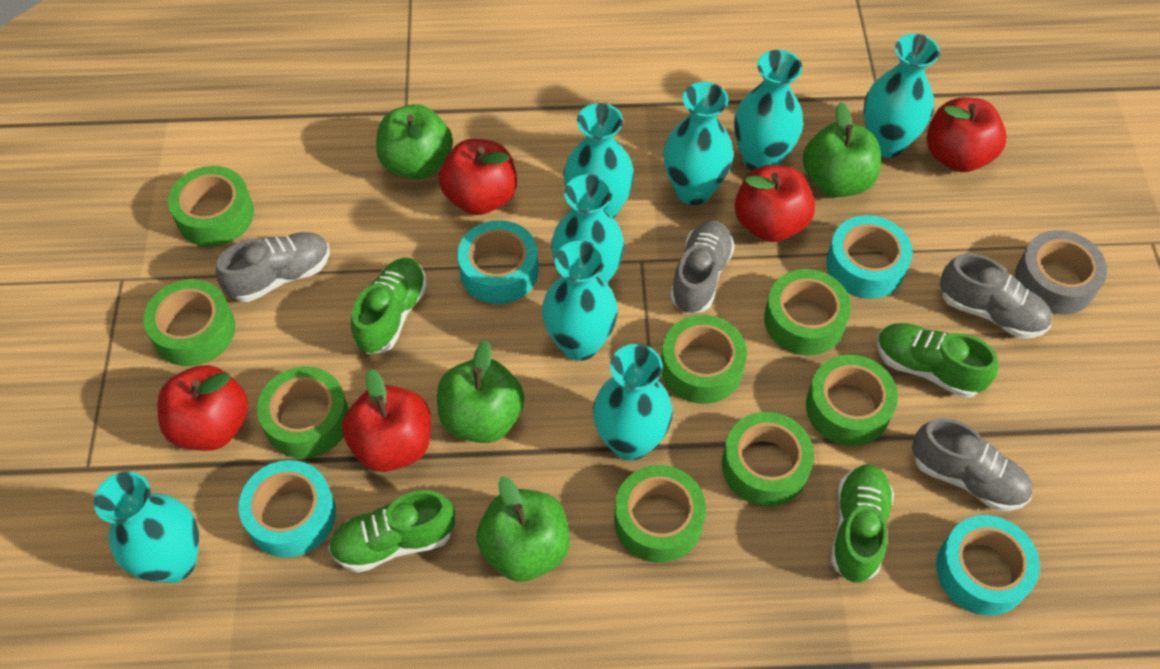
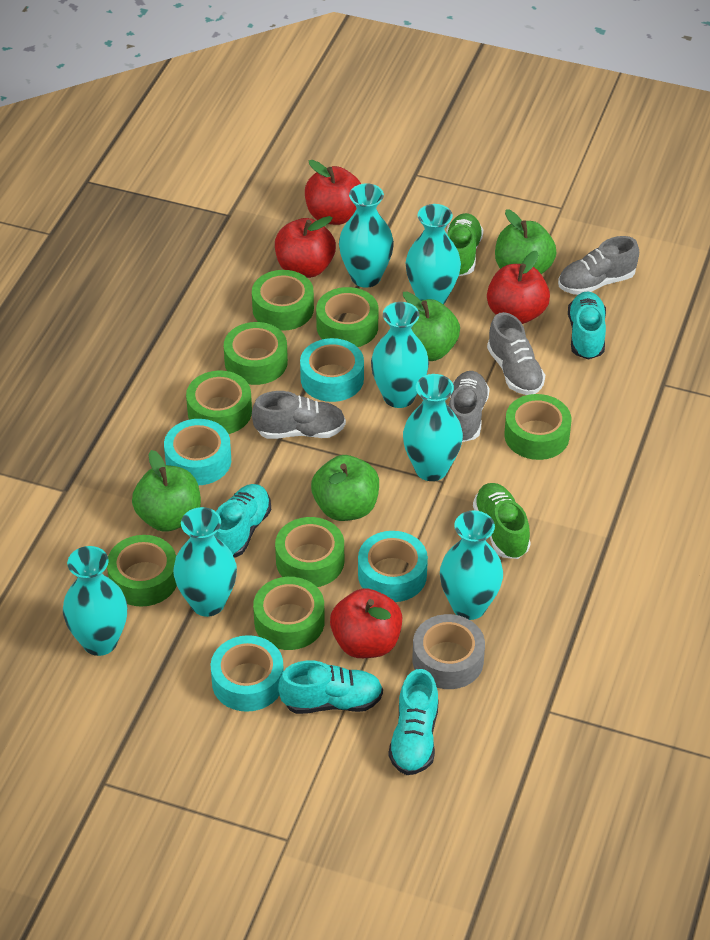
green shoe: [328,490,455,573] [351,258,427,354] [831,465,894,583] [877,323,998,398] = 4 -> [446,213,483,276] [473,483,531,559] = 2
red apple: [157,365,248,451] [342,368,431,472] [439,139,517,215] [735,165,815,242] [927,97,1007,172] = 5 -> [275,216,336,278] [305,160,361,225] [330,588,402,658] [487,251,550,324] = 4
turquoise shoe: none = 0 -> [214,484,271,557] [278,661,383,714] [388,669,439,775] [568,291,606,360] = 4
turquoise vase: [93,471,199,583] [542,241,618,361] [551,174,624,283] [563,103,634,219] [593,344,673,461] [663,82,733,205] [734,50,803,171] [864,33,940,158] = 8 -> [63,546,127,656] [173,507,237,617] [339,183,394,288] [371,302,429,408] [403,374,463,481] [405,204,461,305] [440,510,503,620] = 7

